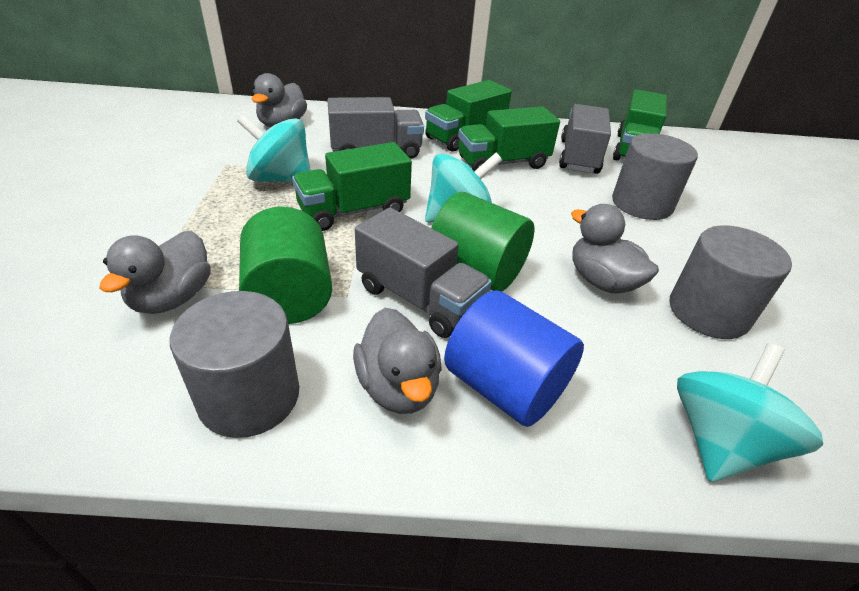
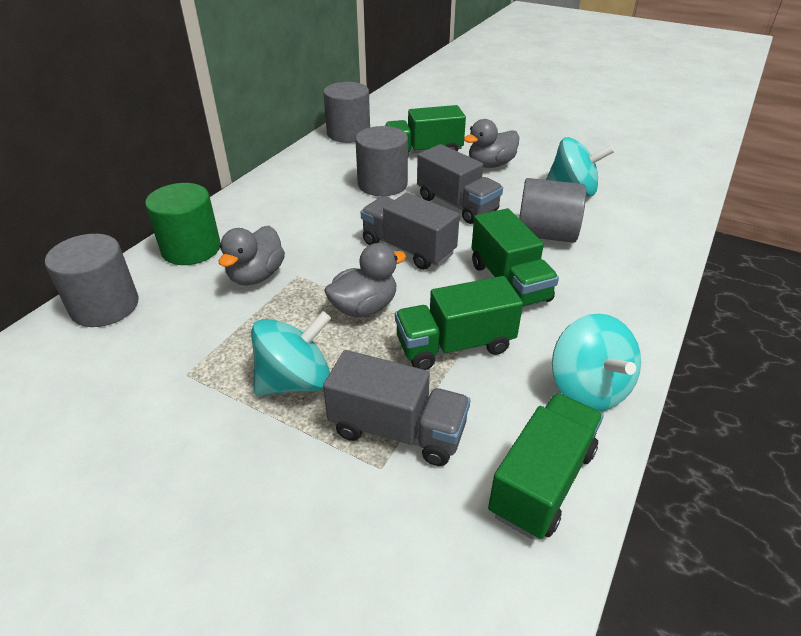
blue cylinder: [444,290,584,427] = 1 -> none = 0
green cylinder: [239,207,332,324] [431,192,534,292] = 2 -> [145,183,220,265] = 1
grey cylinder: [170,291,299,438] [612,133,698,220] [669,225,792,339] = 3 -> [45,234,139,327] [323,82,370,143] [355,126,408,196] [519,178,586,243] = 4
grey duck: [99,230,211,314] [252,73,307,127] [353,308,442,414] [571,204,659,293] = 4 -> [219,226,285,285] [324,243,406,318] [464,119,519,168] = 3

